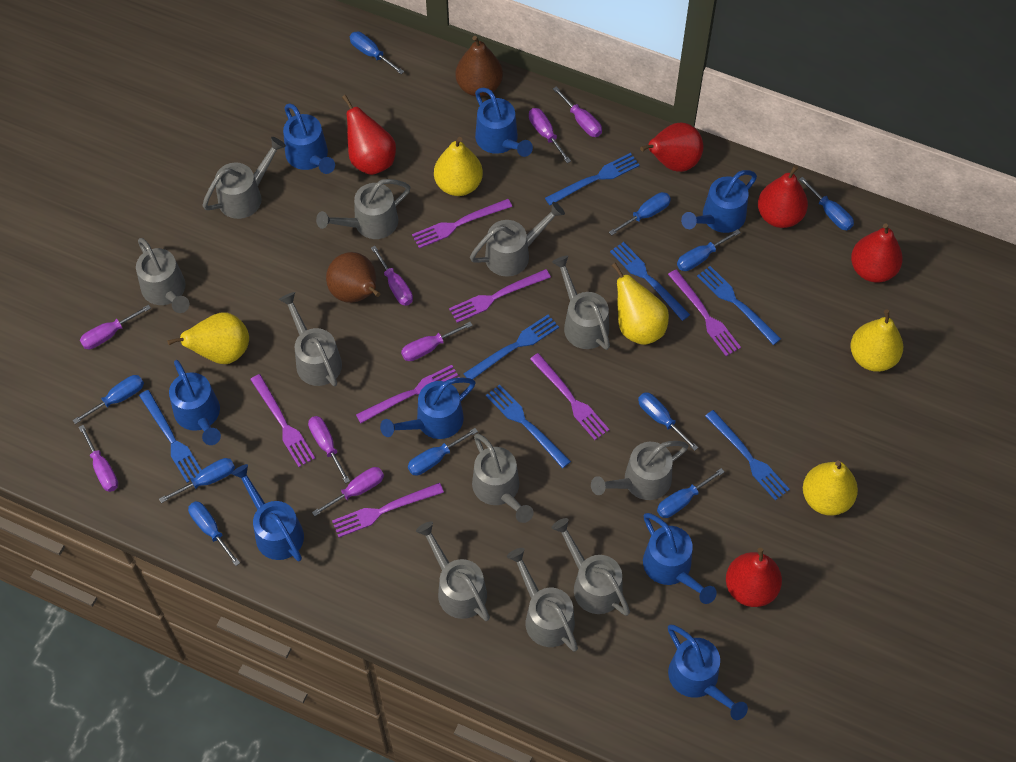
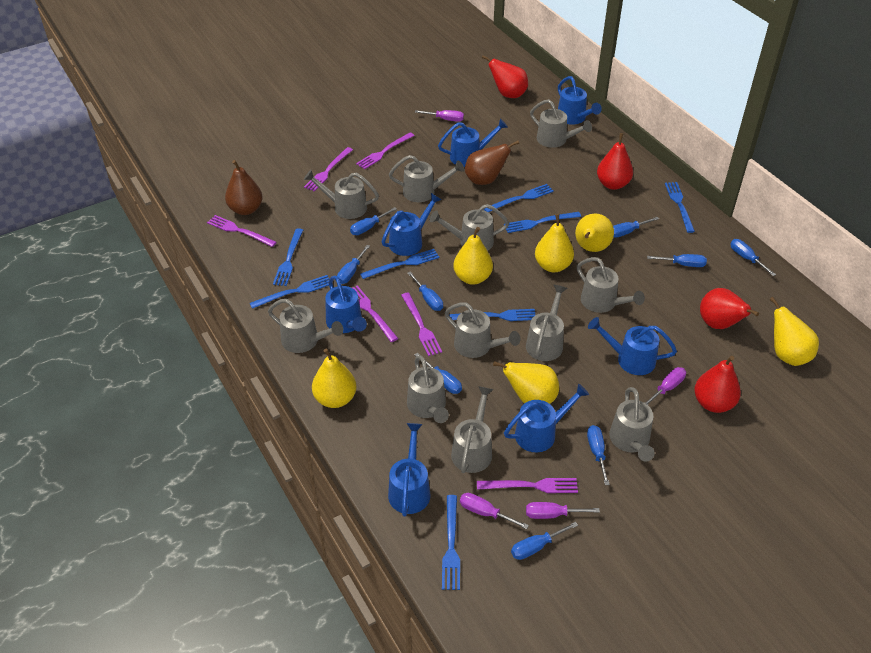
blue fork: [139,390,201,483] [463,315,559,379] [486,385,571,468] [545,153,640,205] [610,242,690,321] [697,266,781,345] [705,410,790,500] = 7 -> [250,275,330,309] [273,228,303,286] [360,249,440,279] [442,495,460,590] [449,309,535,321] [484,184,554,212] [504,212,581,233] [665,182,695,233] = 8
blue screwdriver: [73,375,144,424] [159,458,235,503] [188,501,240,566] [350,32,404,74] [408,428,478,475] [609,192,671,235] [638,392,698,451] [657,468,724,518] [677,229,741,271] [799,177,854,230] = 10 -> [337,245,370,284] [350,207,397,235] [407,271,443,311] [414,353,462,394] [511,522,578,560] [587,425,610,485] [613,217,659,238] [647,254,707,267] [730,239,776,276] = 9
blue watering can: [169,360,221,445] [231,464,304,561] [283,103,335,174] [380,378,475,439] [475,88,533,157] [643,513,717,604] [668,624,748,720] [681,170,757,233] = 8 -> [325,276,367,333] [381,193,441,256] [388,423,430,517] [438,118,508,167] [504,384,589,452] [558,76,602,125] [588,317,677,375] = 7
purple fork: [250,374,315,467] [332,483,444,537] [356,365,460,423] [412,199,512,248] [449,269,551,323] [530,353,610,440] [668,269,741,356] = 7 -> [207,215,277,247] [304,147,353,191] [353,285,398,342] [356,132,415,170] [401,292,442,356] [477,478,578,493] = 6
purple screwdriver: [79,425,118,492] [80,305,151,349] [308,416,350,484] [312,467,384,516] [371,246,413,306] [401,322,473,361] [529,108,571,163] [553,87,602,137] = 8 -> [415,110,464,122] [460,493,529,529] [526,502,600,519] [644,367,686,405] = 4
red pear: [342,95,396,175] [640,123,703,172] [726,548,782,607] [758,165,808,228] [851,223,903,282] = 5 -> [482,55,528,98] [597,133,633,190] [694,356,741,413] [700,288,759,329] = 4
yellow pear: [167,312,249,364] [434,137,483,196] [612,263,669,345] [803,461,858,516] [850,310,903,372] = 5 -> [312,348,356,408] [453,227,493,285] [493,361,559,404] [535,214,574,272] [575,214,614,252] [769,297,819,366] = 6

